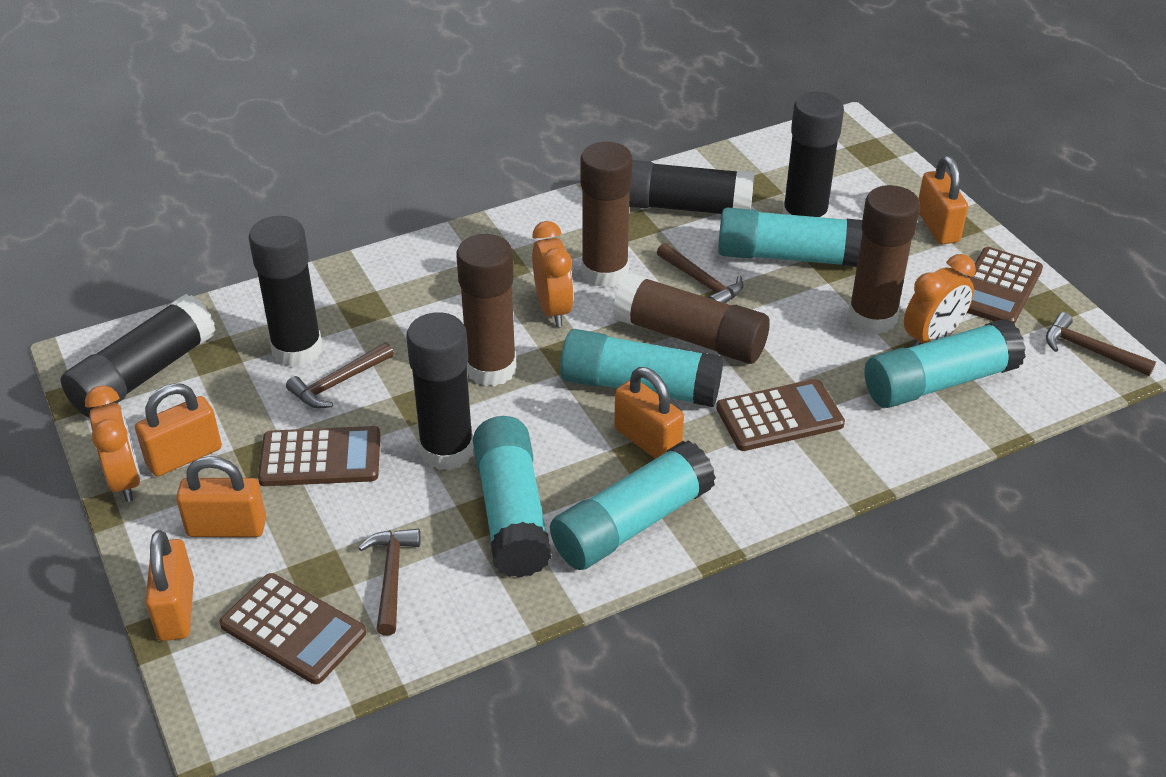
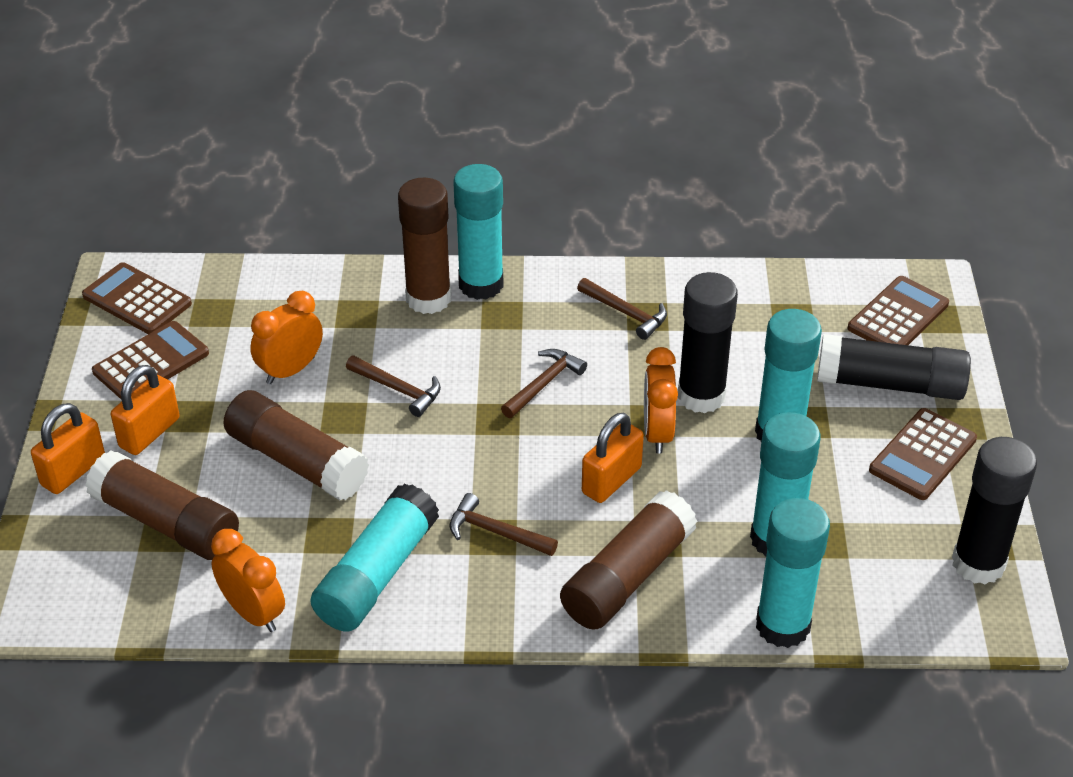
black glue stick: [60,294,216,418] [249,216,322,367] [406,312,474,470] [629,160,754,214] [782,92,844,218] = 5 -> [678,272,738,414] [817,334,971,400] [952,437,1037,584] = 3
orange padlock: [135,383,222,476] [145,530,194,641] [176,456,266,537] [614,367,684,459] [919,156,968,245] = 5 -> [31,403,105,494] [111,365,180,455] [582,413,644,503] = 3

